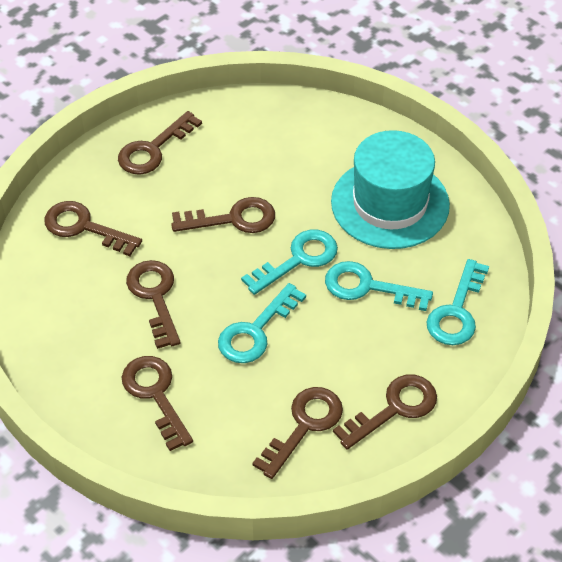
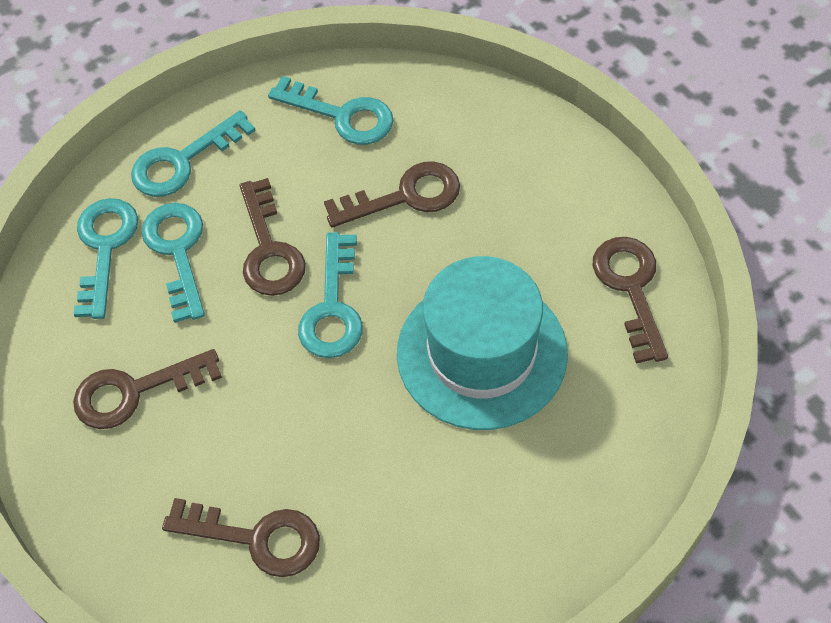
brown key: [45,201,142,256] [118,111,202,175] [122,356,193,451] [126,260,180,349] [171,197,275,233] [252,387,343,479] [333,375,437,450] = 7 -> [73,349,222,429] [162,498,320,577] [240,178,306,296] [324,161,460,228] [593,237,668,364] = 5
turquoise key: [218,283,306,363] [241,230,338,295] [325,261,433,311] [426,259,489,345] = 4 -> [73,198,138,319] [131,110,256,197] [141,203,205,323] [268,76,393,145] [298,232,363,358] = 5

